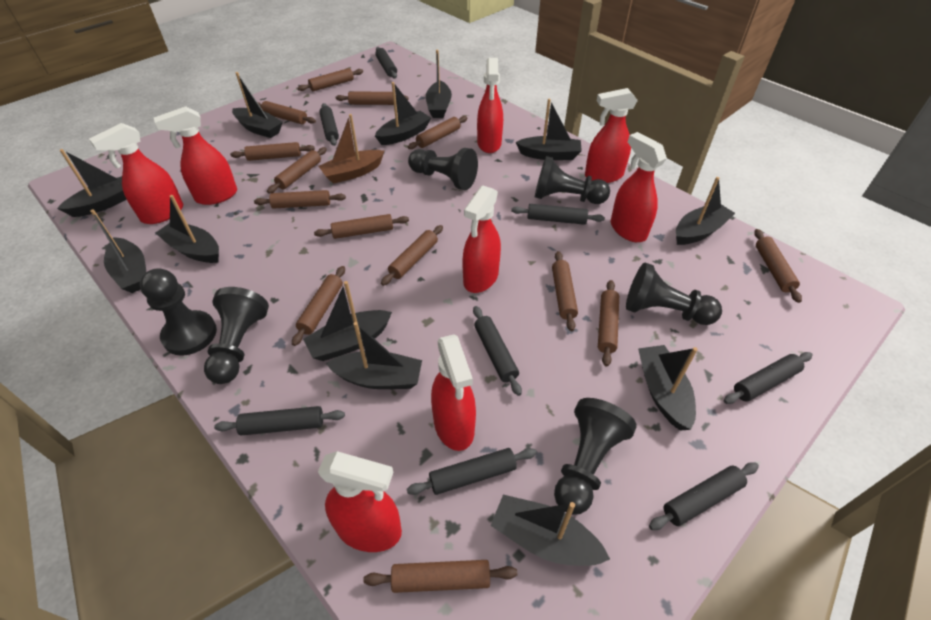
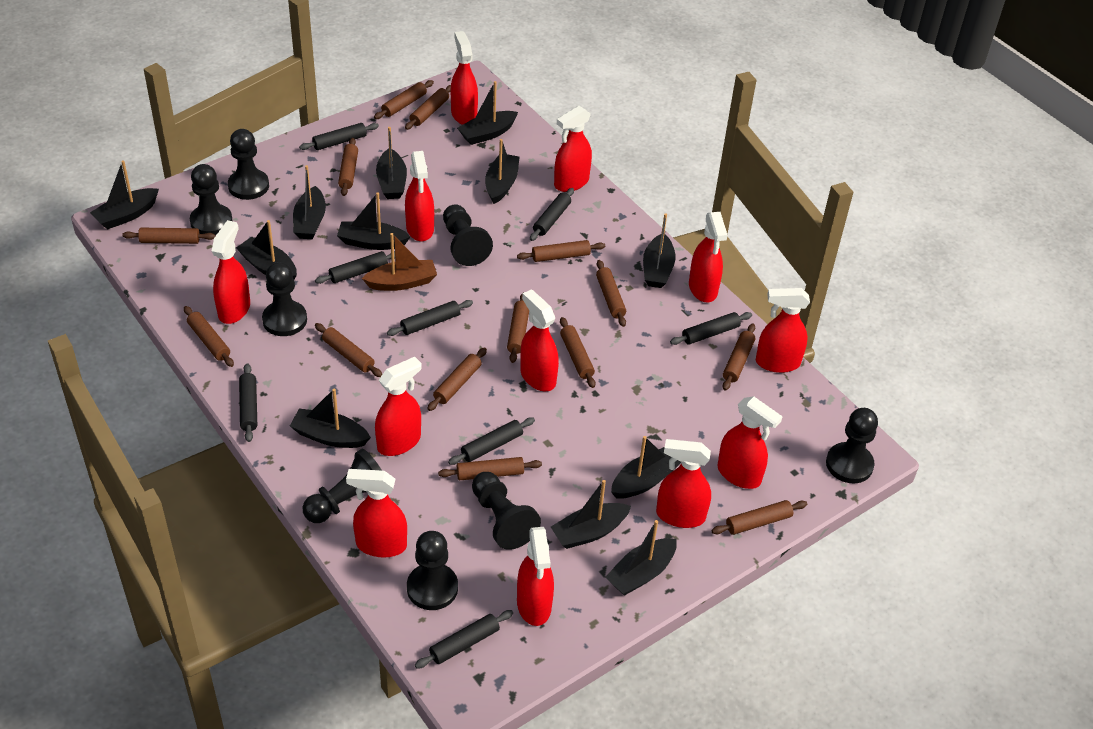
black pawn: [140,268,217,356] [204,287,269,384] [408,148,478,190] [535,156,610,204] [554,398,637,515] [626,263,722,325] = 6 -> [190,164,233,235] [228,129,269,200] [262,262,307,336] [303,448,382,523] [407,531,458,610] [443,204,493,266] [472,472,541,550] [826,408,878,483] = 8
red spray bottle: [89,123,183,224] [154,106,237,205] [318,451,402,552] [431,334,476,451] [462,185,501,293] [477,58,503,153] [585,88,638,183] [611,132,667,242] = 8 -> [212,220,250,324] [346,469,407,558] [375,357,422,456] [405,151,434,241] [451,31,478,125] [517,527,554,626] [520,289,559,391] [554,106,592,192] [656,439,711,528] [689,212,728,302] [717,396,783,489] [756,288,810,373] = 12

